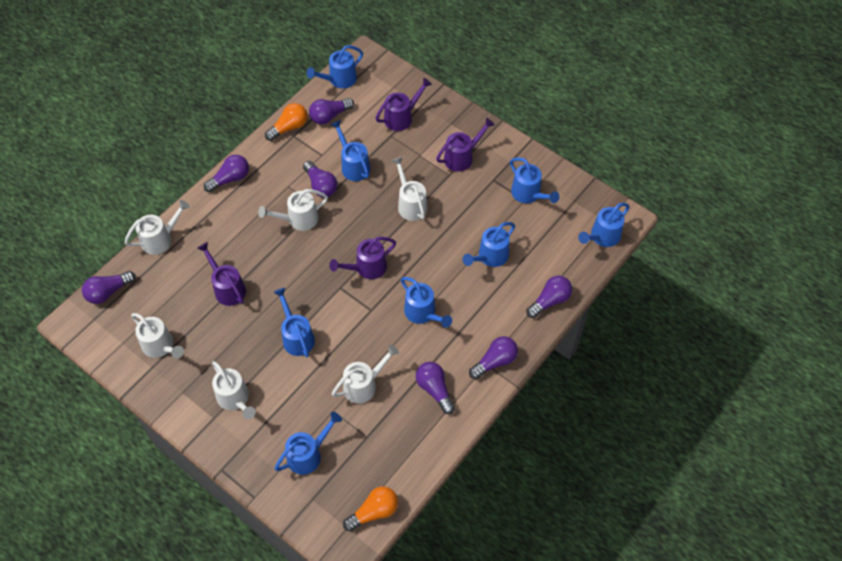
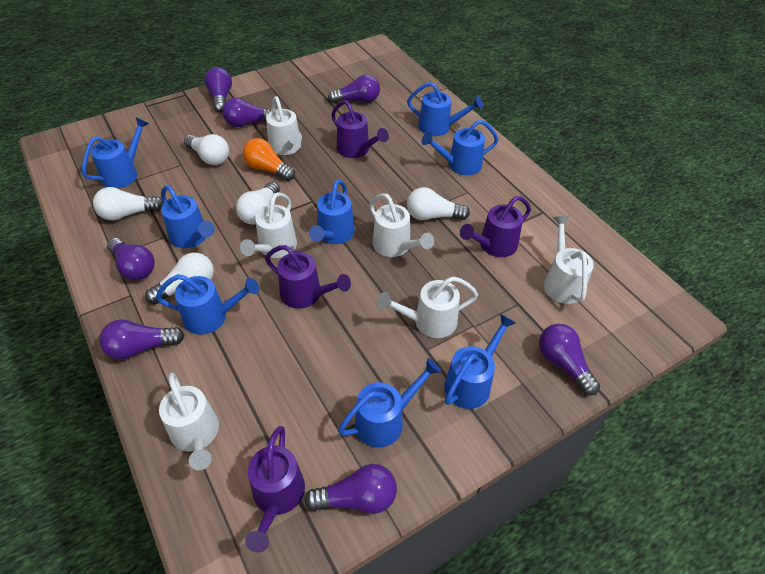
orange light bulb: [265,103,308,141] [343,486,398,532] = 2 -> [243,138,295,181] = 1
white light bulb: none = 0 -> [93,187,164,220] [145,253,214,304] [184,134,229,165] [236,182,280,225] [407,187,470,220] = 5

